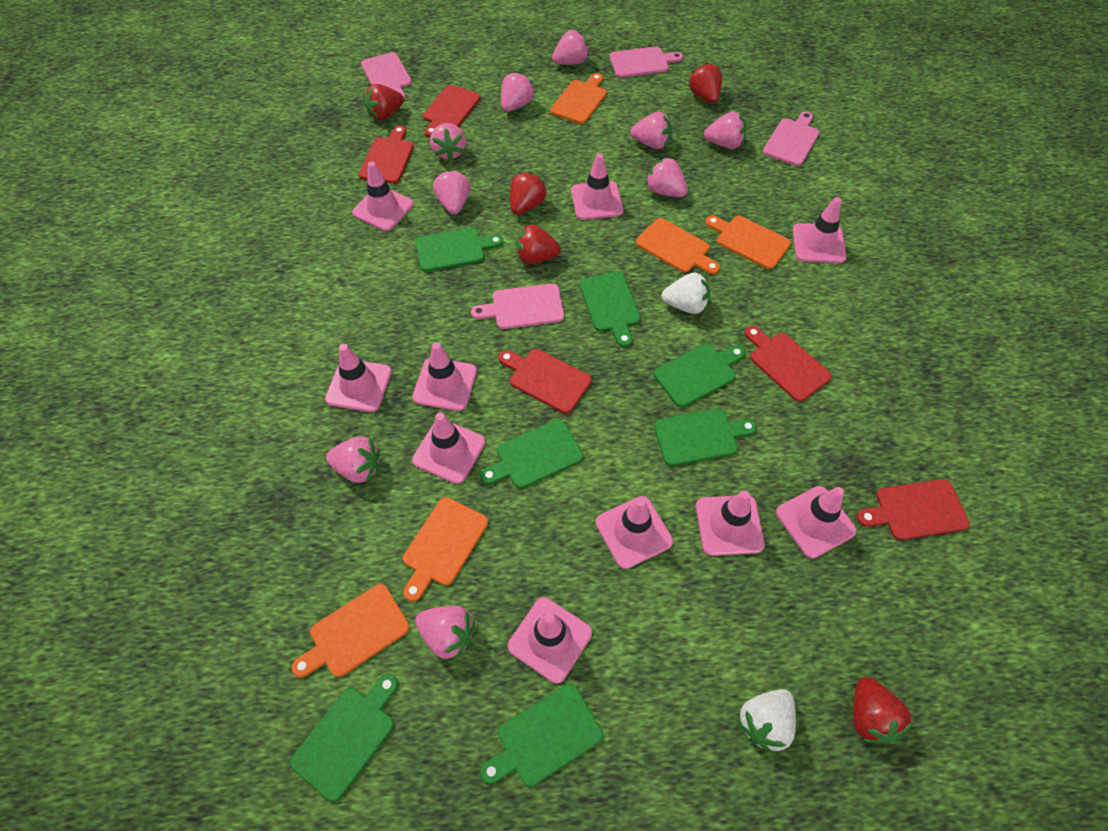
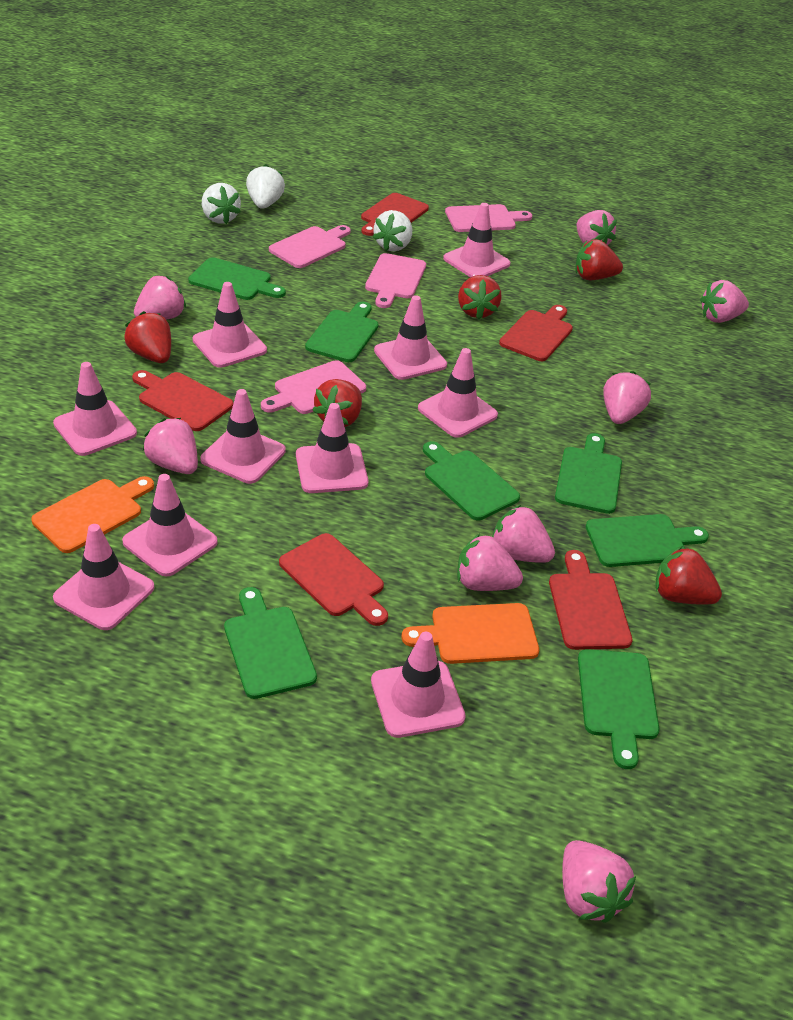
orange cutting board: [292,584,410,678] [403,497,488,602] [550,73,607,124] [636,218,720,274] [705,215,791,269] = 5 -> [31,476,154,553] [401,603,539,664] = 2
pink strawberry: [326,436,380,483] [415,606,475,661] [430,123,466,161] [433,170,470,214] [501,72,535,112] [552,30,589,65] [630,111,672,149] [646,157,688,197] [704,111,746,149] = 9 -> [134,276,186,320] [143,418,198,474] [457,534,523,591] [492,505,555,563] [562,840,636,923] [576,210,617,245] [603,371,651,424] [700,280,749,323] = 8
white strawberry: [661,272,710,314] [737,689,796,755] = 2 -> [202,183,241,224] [246,164,285,209] [373,210,412,252] = 3

